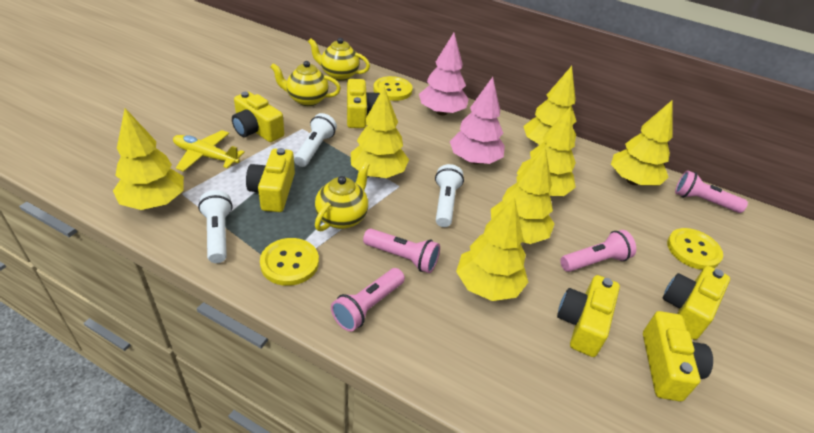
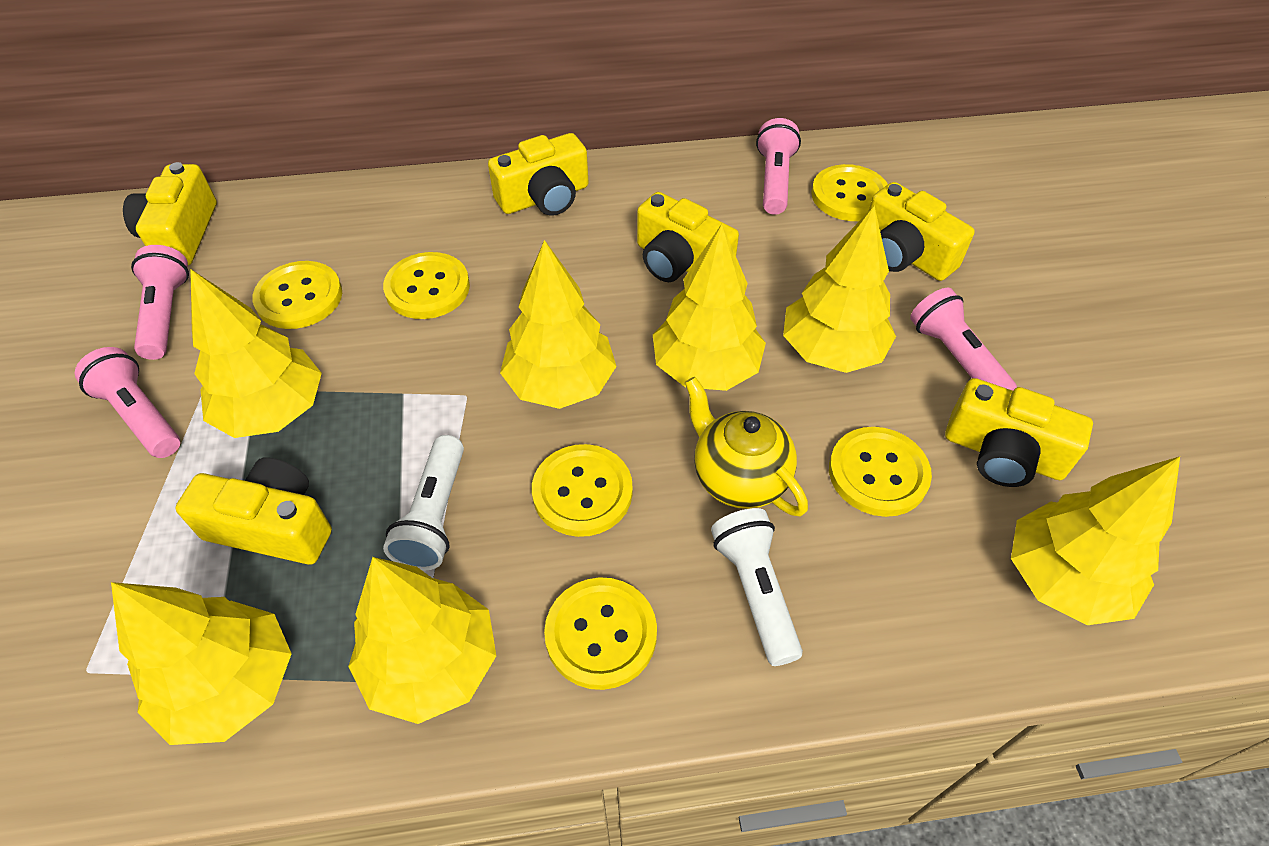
pink tree: [419,33,469,116] [450,77,505,164] = 2 -> none = 0
white flashlight: [198,190,233,263] [294,113,337,167] [435,164,464,227] = 3 -> [383,435,464,571] [711,508,803,666] = 2
yellow button: [260,238,319,286] [373,76,413,101] [667,228,723,270] = 3 -> [252,261,342,329] [383,252,470,319] [532,444,633,537] [544,577,657,690] [811,164,888,221] [829,427,932,517] = 6
yellow plane: [173,130,245,172] = 1 -> none = 0
yellow teapot: [270,61,341,106] [308,38,370,81] [315,162,370,231] = 3 -> [685,377,808,516] = 1

